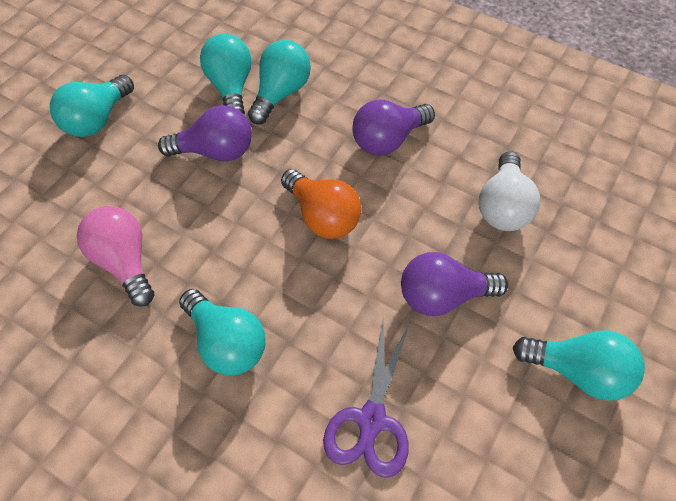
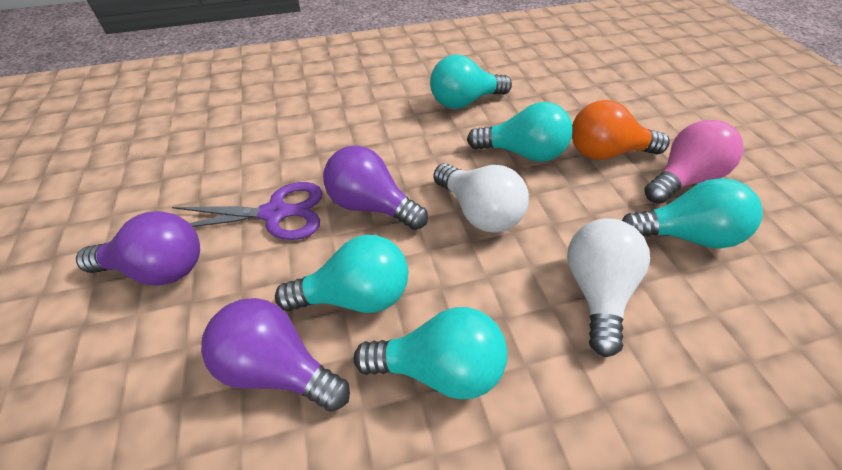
white light bulb: [479,152,540,231] = 1 -> [433,163,529,233] [567,218,650,357] = 2

